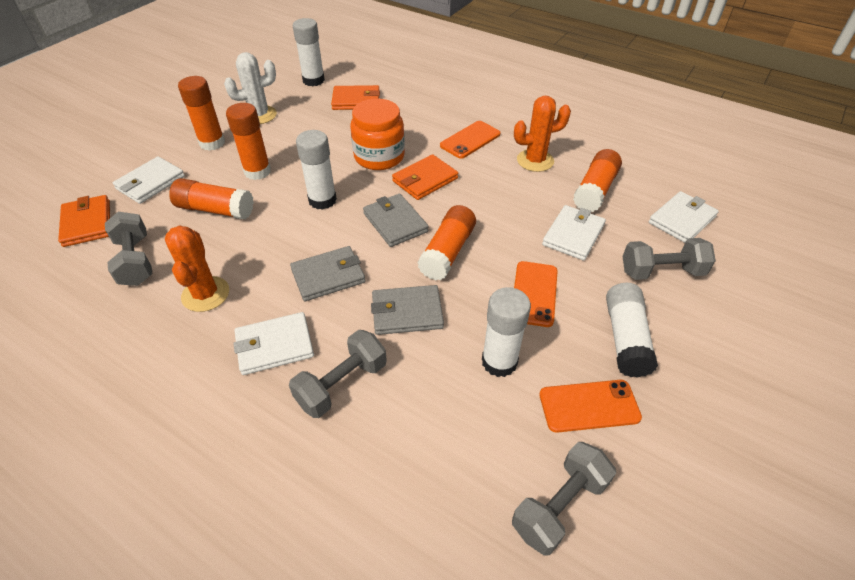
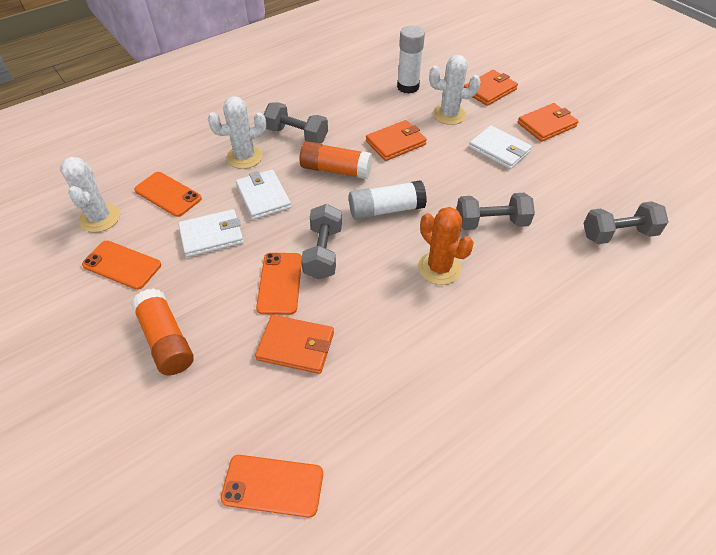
grey wallet: [290,246,366,301] [363,194,429,247] [371,285,444,335] = 3 -> none = 0
orange cactus: [165,225,229,312] [514,96,571,172] = 2 -> [418,207,474,285] = 1
orange glue stick: [169,178,254,219] [178,76,225,151] [226,103,271,180] [417,205,476,280] [573,149,622,212] = 5 -> [131,288,194,375] [299,141,372,179] = 2
orange jar: [350,99,405,170] = 1 -> none = 0
orange phone: [440,121,501,159] [514,261,558,327] [539,380,642,433] = 3 -> [82,241,161,290] [134,172,202,217] [221,455,323,518] [256,253,302,315] = 4
orange wallet: [58,195,110,247] [331,85,380,110] [392,154,458,200] = 3 -> [255,315,334,374] [366,120,427,161] [464,70,518,106] [518,103,579,142] = 4
white cactus: [224,52,277,124] = 1 -> [60,157,120,233] [208,96,266,169] [429,55,481,125] = 3
white glue stick: [293,18,325,86] [296,130,337,210] [482,287,531,377] [606,283,658,378] = 4 -> [349,181,427,220] [397,26,425,94] = 2
white wallet: [113,157,185,204] [233,312,314,375] [542,205,606,260] [649,191,719,243] = 4 -> [178,209,244,257] [236,170,291,220] [469,125,532,169] = 3

